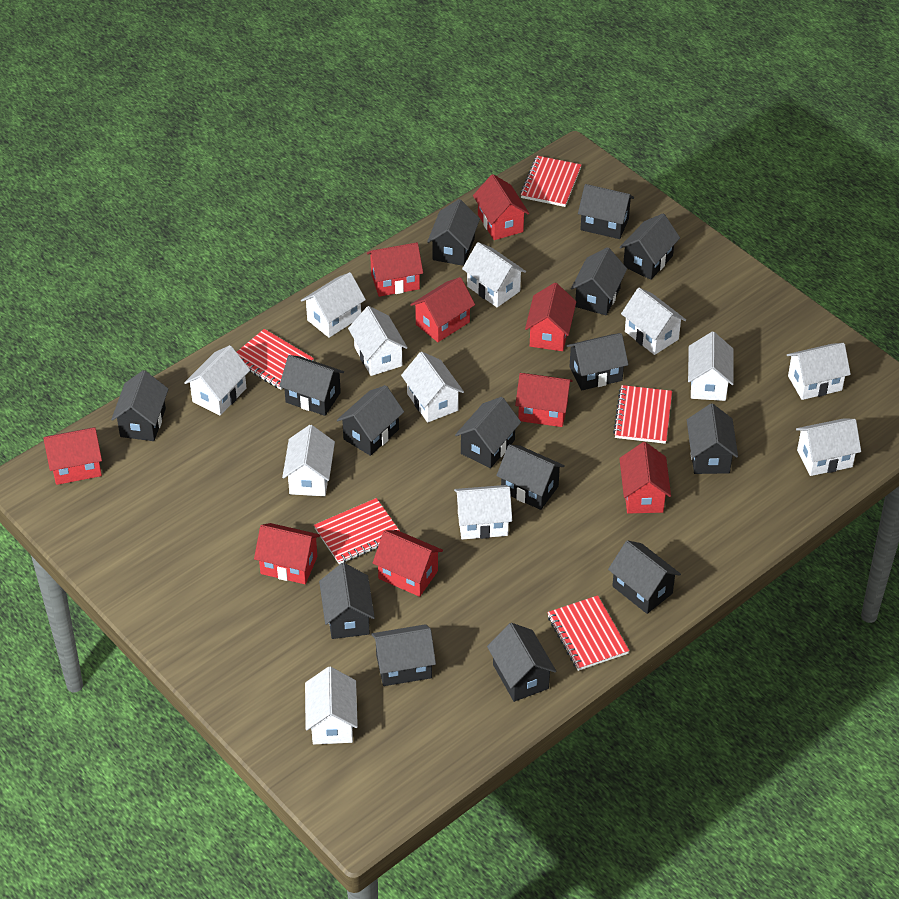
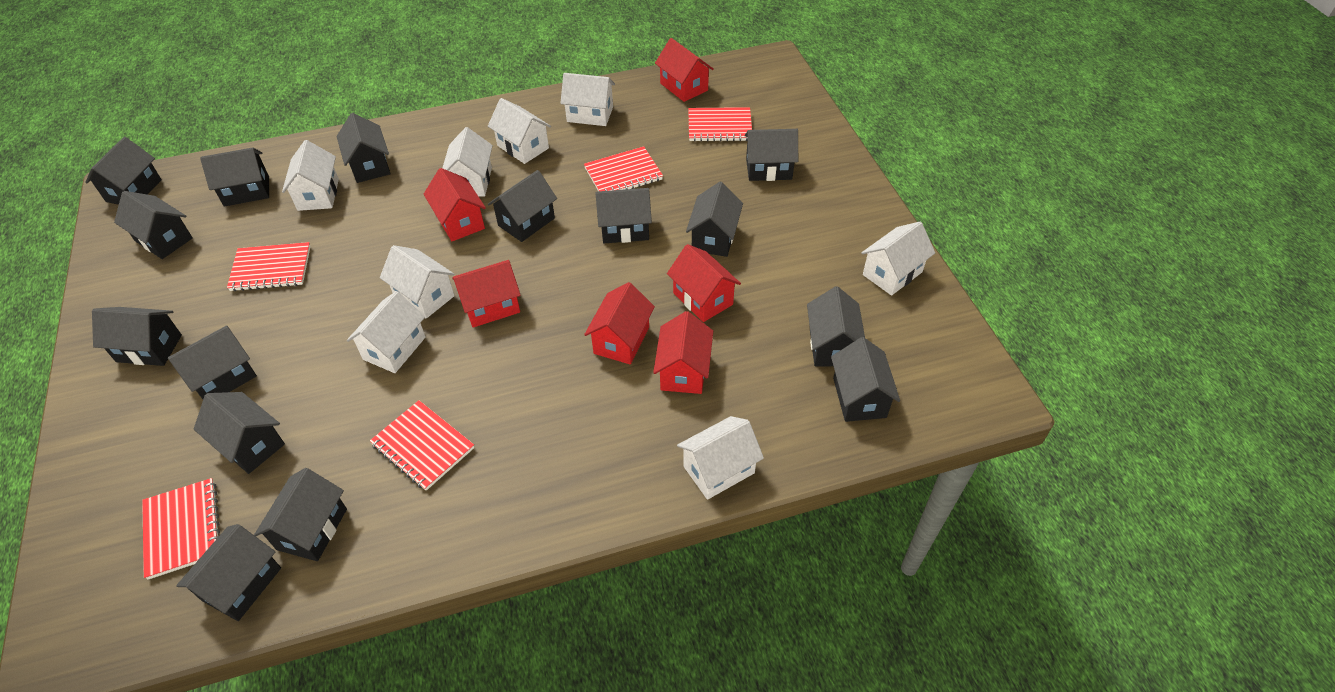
red house: [43,427,102,485] [254,523,321,584] [367,242,423,297] [373,530,443,597] [410,277,475,342] [473,174,529,240] [515,373,573,427] [525,283,576,351] [619,442,671,513] = 9 -> [423,168,486,241] [452,260,521,327] [584,282,655,364] [653,311,713,394] [655,38,714,102] [667,244,741,322] = 6
white house: [184,345,250,415] [282,425,335,496] [301,272,366,338] [305,667,358,744] [348,306,408,376] [401,352,464,423] [454,485,512,539] [462,242,526,307] [621,288,686,355] [688,332,734,401] [787,343,851,400] [796,418,861,476] = 12 -> [282,140,339,211] [347,291,426,373] [380,245,455,319] [443,127,493,196] [488,98,551,164] [560,73,615,126] [677,416,764,500] [861,222,935,296] = 8

